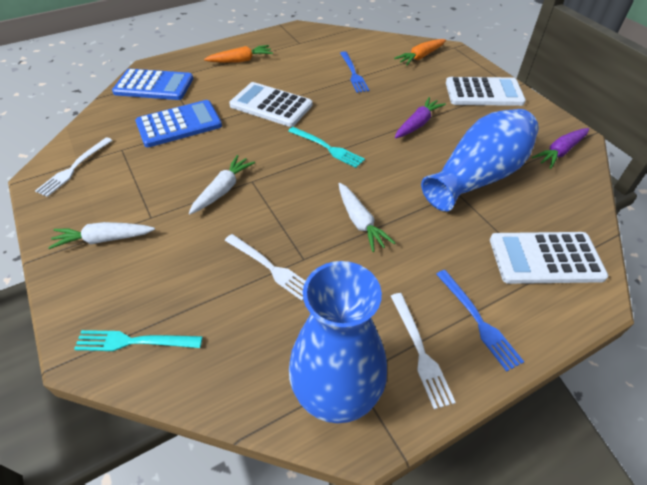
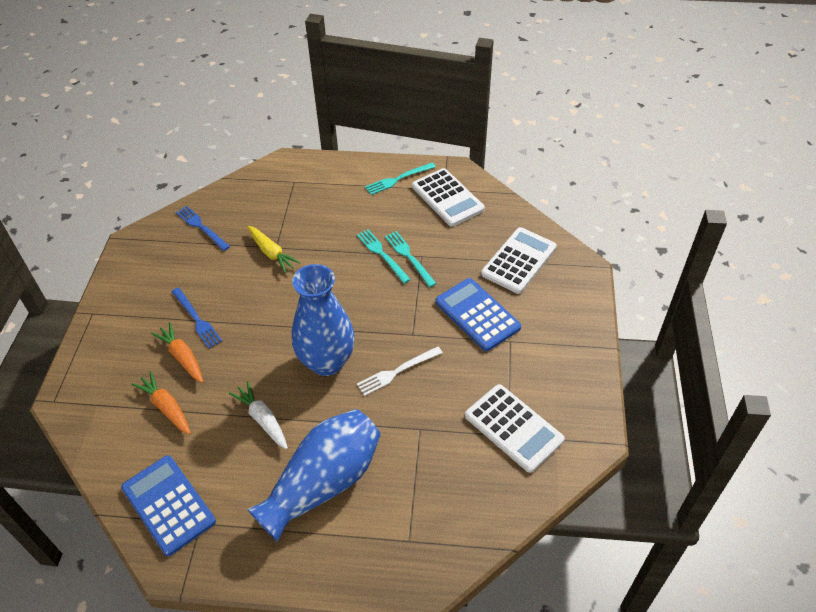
purple carrot: [395,97,446,139] [532,128,589,169] = 2 -> none = 0
turquoise fork: [74,330,203,351] [288,127,365,168] = 2 -> [357,229,411,283] [365,162,436,195] [385,231,437,287] = 3
white carrot: [48,222,155,249] [189,155,255,214] [339,183,395,252] = 3 -> [229,381,288,449] = 1
white fork: [35,137,113,197] [225,234,305,301] [391,293,456,409] = 3 -> [357,347,443,396] = 1
yellow carrot: none = 0 -> [248,226,301,273] = 1

